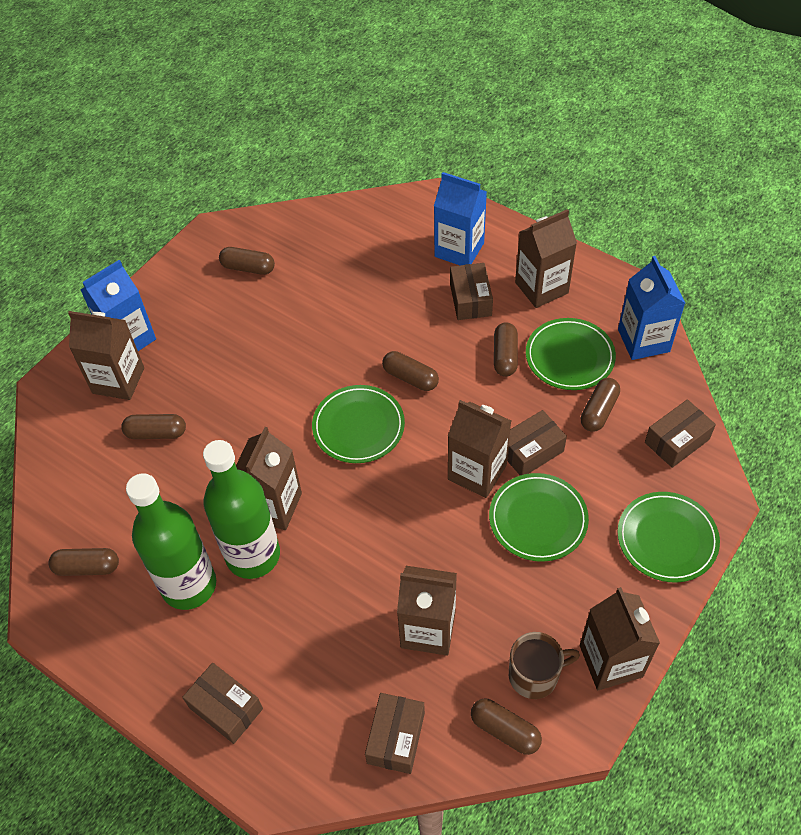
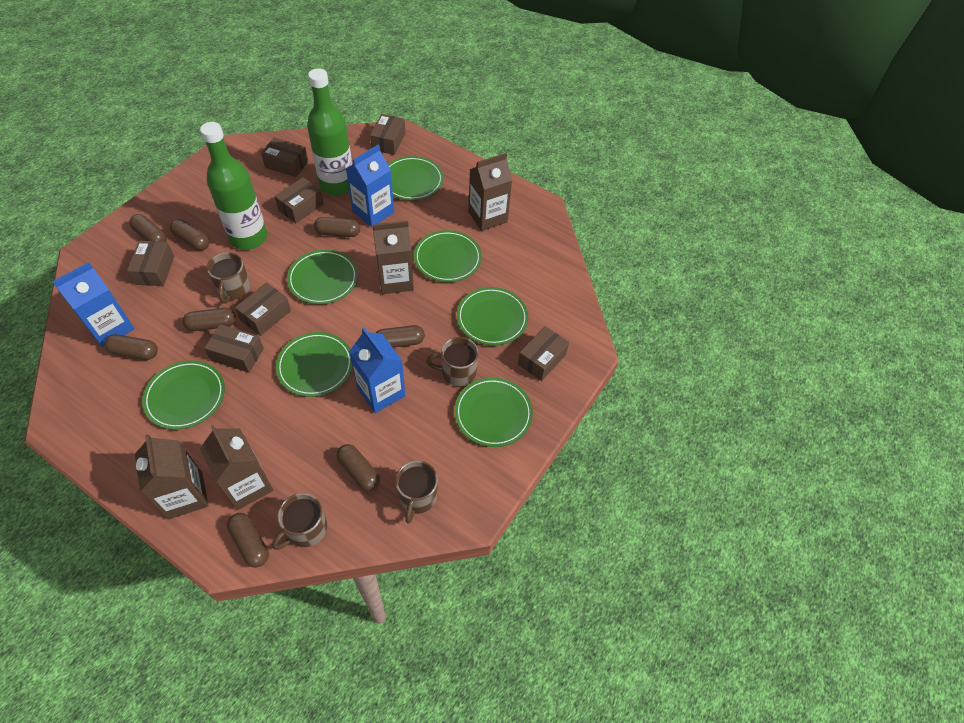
brown box: [182,663,263,744] [365,693,425,774] [450,263,493,320] [507,410,567,475] [645,399,716,468] = 5 -> [127,240,174,286] [204,324,264,373] [235,283,291,336] [261,137,308,177] [275,177,324,223] [370,114,405,155] [518,326,569,381] = 7
brown capsule: [48,548,119,576] [121,414,186,439] [219,247,275,275] [382,351,439,391] [471,699,542,755] [494,322,518,377] [581,378,620,432] = 7 -> [104,334,158,360] [129,214,167,242] [170,219,210,250] [183,308,236,331] [227,513,269,568] [314,217,360,237] [336,444,380,491] [376,325,425,348] = 8
brown carton: [68,311,144,400] [236,427,302,530] [397,566,457,655] [448,400,511,498] [515,209,577,308] [580,587,660,690] = 6 -> [135,434,208,519] [200,425,273,510] [372,221,414,294] [468,153,512,231] = 4
brown mug: [509,632,580,699] = 1 -> [207,252,250,304] [272,493,327,550] [395,460,438,524] [426,337,479,386] = 4
green plate: [312,385,405,463] [489,473,589,562] [526,318,616,390] [618,492,720,582] = 4 -> [142,360,225,430] [276,332,352,397] [287,249,358,304] [388,156,443,200] [414,230,482,282] [454,377,533,447] [457,287,528,346] = 7

